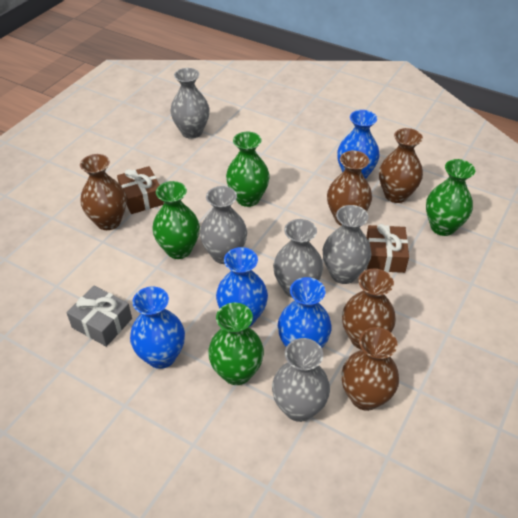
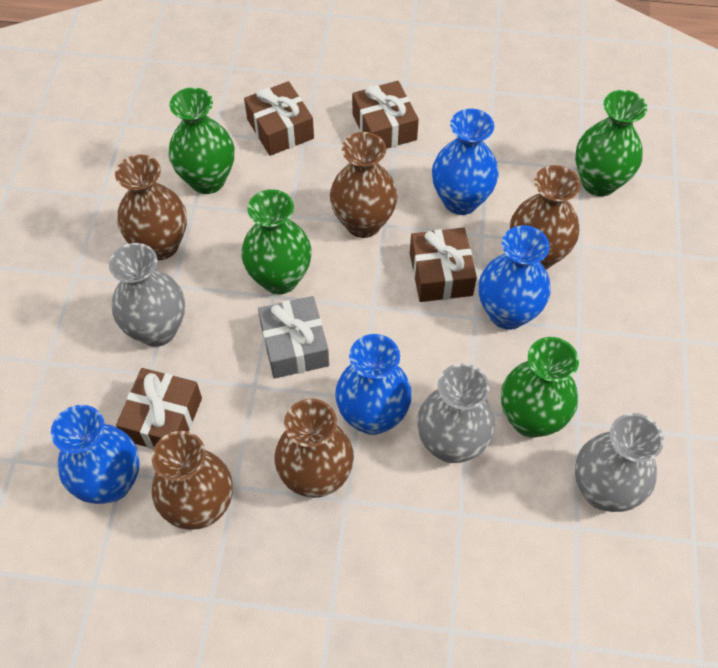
brown gift: [117,166,164,214] [366,224,409,273] = 2 -> [116,368,202,449] [244,81,314,156] [352,81,419,149] [410,228,477,302] = 4
grey vase: [170,68,210,139] [200,186,247,264] [272,338,330,422] [273,219,323,298] [323,205,372,284] = 5 -> [109,243,185,347] [417,363,495,463] [575,413,664,512] = 3

